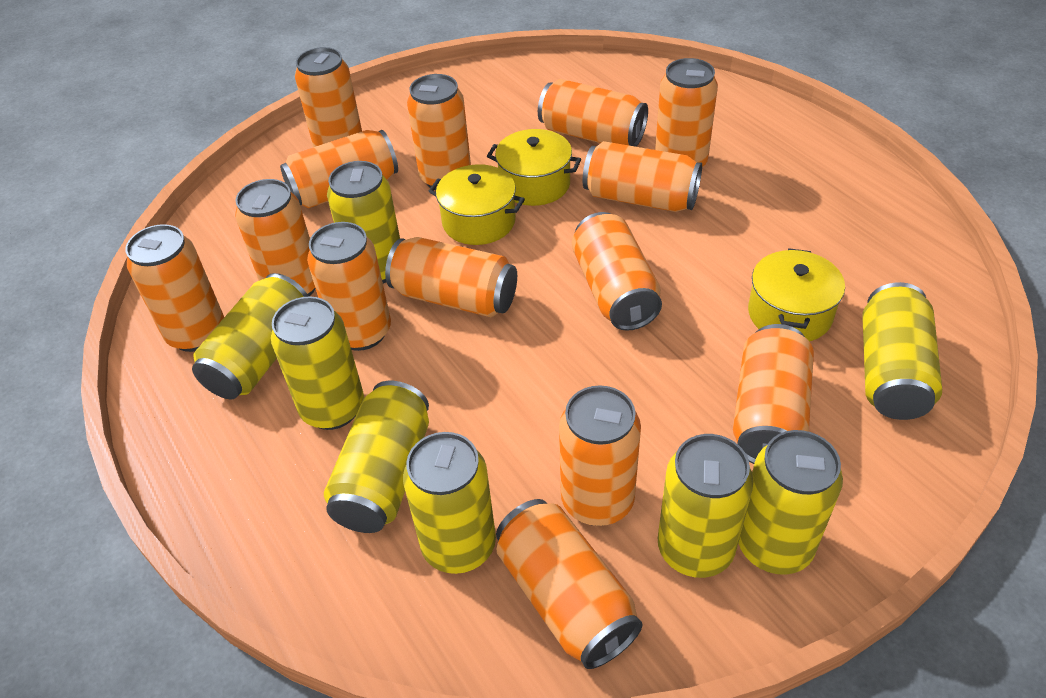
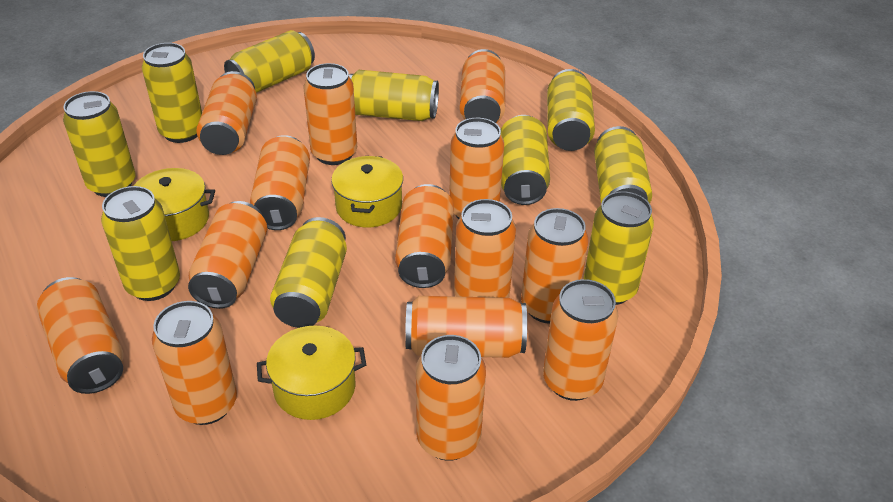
yellow can: [192,273,309,399] [271,296,364,430] [324,381,429,533] [327,161,400,283] [403,432,496,574] [658,434,754,578] [738,430,843,575] [862,282,942,420] = 8 -> [63,91,136,197] [101,186,180,301] [142,43,202,143] [224,30,315,93] [270,217,347,328] [349,70,439,121] [501,115,550,205] [547,69,595,151] [583,191,654,305] [594,126,652,204] = 10

